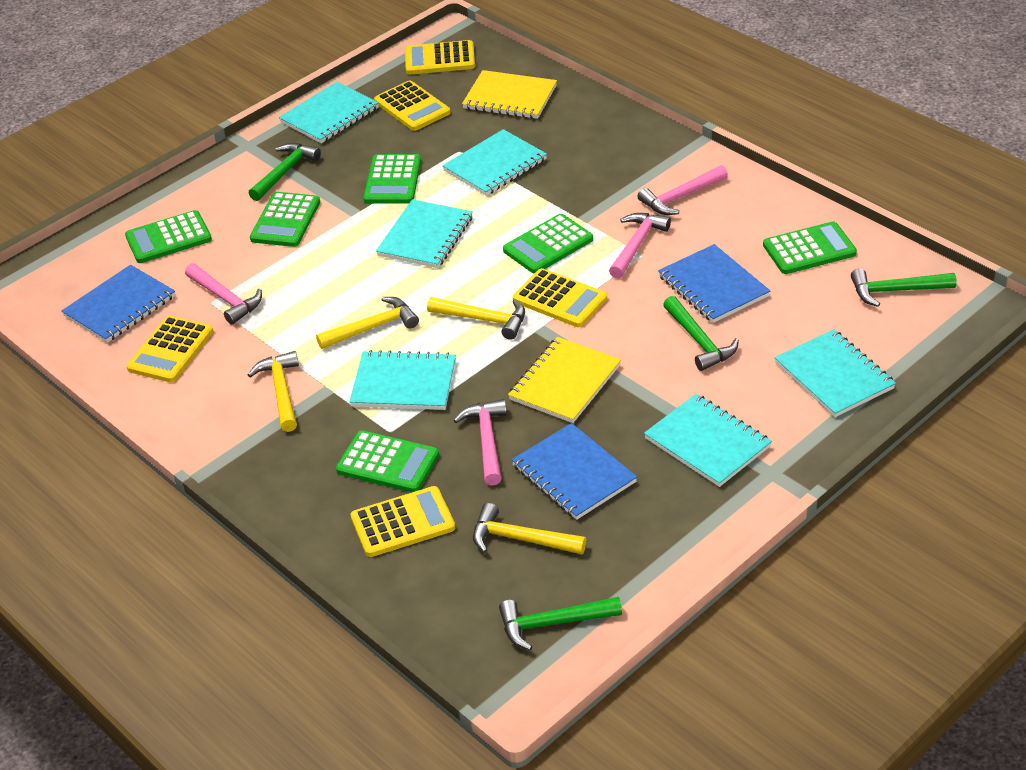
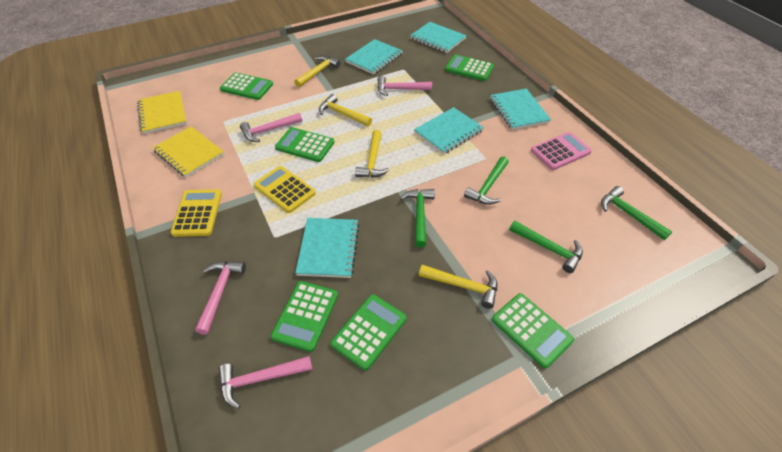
blue notebook: [62,265,175,343] [511,423,637,520] [658,244,770,323] = 3 -> none = 0
pink calculator: none = 0 -> [531,132,592,170] = 1
turquoise notebook: [279,82,379,143] [349,350,456,410] [376,199,473,268] [442,129,547,196] [644,394,772,487] [775,329,896,417] = 6 -> [295,218,360,278] [345,39,403,75] [410,22,467,53] [414,107,484,154] [490,88,551,130] = 5
yellow calculator: [127,316,213,382] [350,486,455,557] [374,80,450,131] [405,40,475,74] [513,268,607,327] = 5 -> [170,189,222,237] [254,166,316,213] = 2

